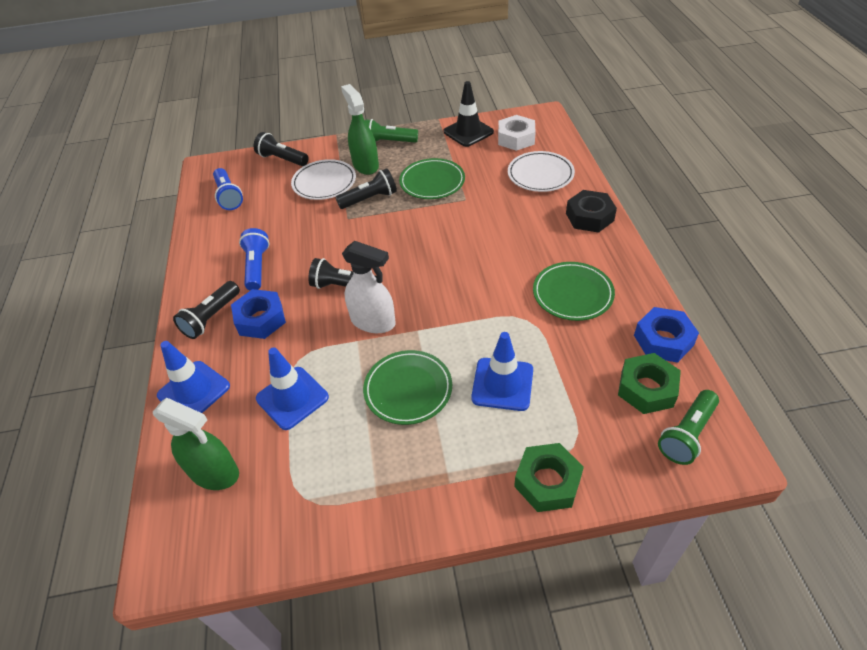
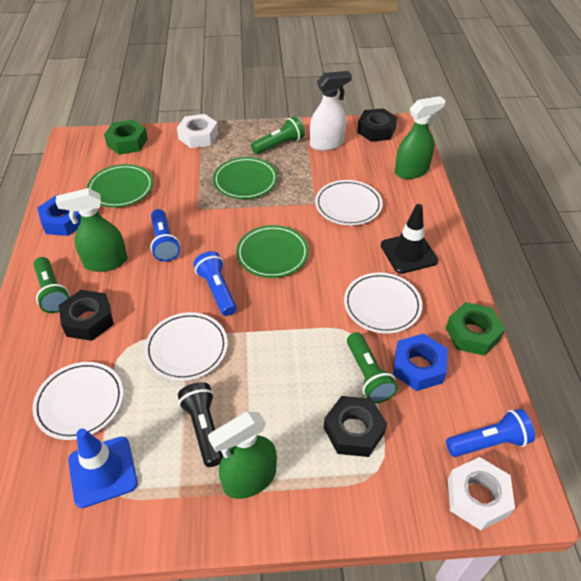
black flashlight: [173,281,240,339] [254,132,309,166] [308,258,376,289] [335,168,397,209] = 4 -> [178,382,223,467] = 1
black nut: [566,190,617,233] = 1 -> [59,290,114,341] [324,396,387,457] [357,108,397,142] = 3
blue flashlight: [213,168,243,210] [239,228,270,291] = 2 -> [150,209,180,262] [193,251,237,316] [446,409,535,457] = 3
blue traffic cone: [157,341,230,413] [256,347,329,430] [471,332,533,411] = 3 -> [68,429,138,508] = 1
green flashlight: [365,119,418,143] [658,390,719,465] = 2 -> [33,257,69,313] [251,116,304,155] [347,332,398,403] = 3
green spray bottle: [153,398,239,490] [341,84,379,175] = 2 -> [56,188,127,272] [208,412,277,499] [395,96,445,179] = 3
white nut: [498,115,536,151] = 1 -> [177,114,218,148] [448,457,515,530] = 2
white plate: [291,159,356,200] [508,151,575,192] = 2 -> [32,362,124,440] [144,312,228,381] [315,180,382,225] [344,273,422,334] = 4

